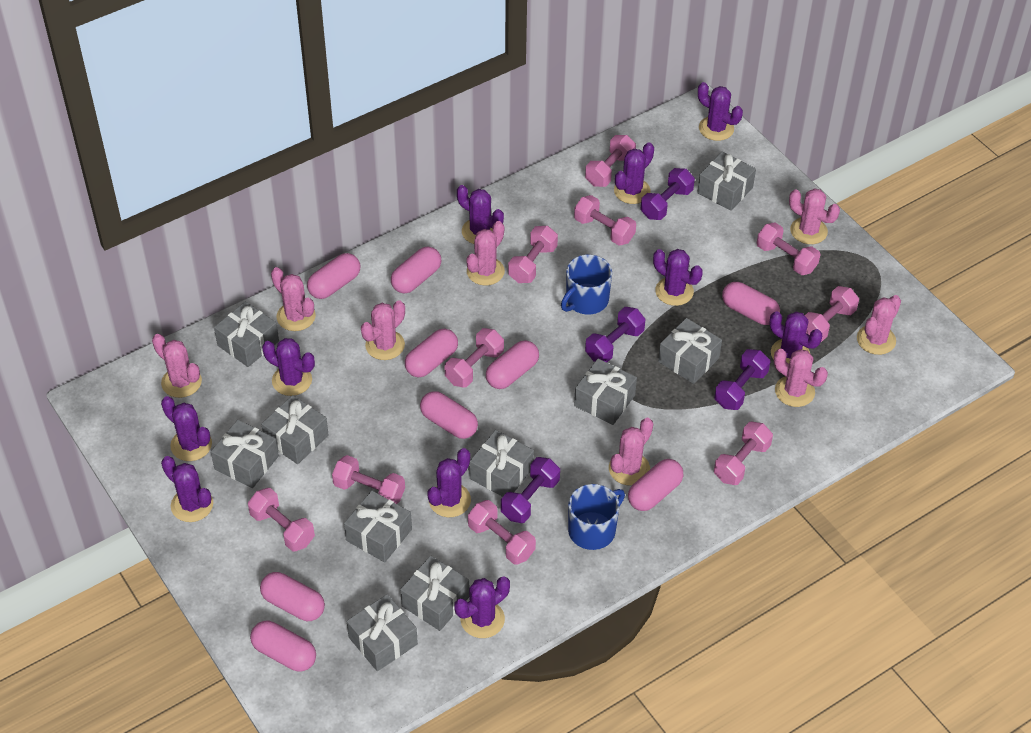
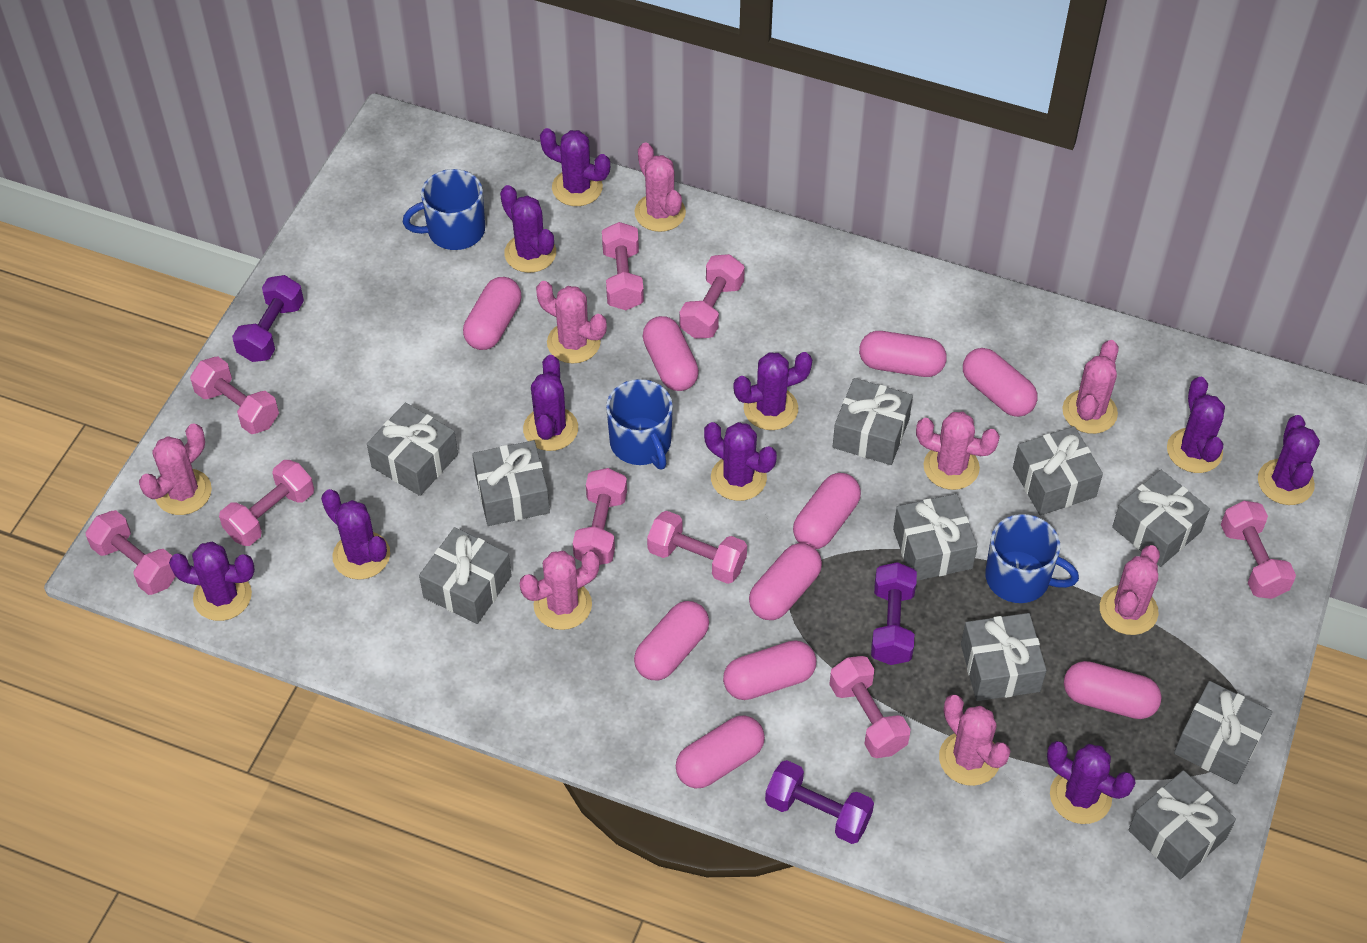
blue mug: [561,254,612,315] [568,484,625,550] = 2 -> [403,169,485,250] [606,379,673,469] [985,514,1079,603] = 3
pink capsule: [250,621,316,672] [260,572,325,621] [307,253,360,299] [391,247,441,294] [405,329,458,377] [420,391,478,439] [486,340,539,389] [628,459,683,511] [722,282,780,325] = 9 -> [463,277,521,350] [634,601,709,680] [642,316,699,391] [676,715,765,789] [723,640,816,700] [749,543,822,620] [793,473,861,549] [859,331,947,377] [963,348,1038,417] [1064,661,1162,719] = 10
pink dumbbell: [248,488,315,552] [332,455,405,504] [445,328,504,387] [468,500,536,565] [508,226,558,283] [574,195,636,246] [585,135,636,187] [714,422,773,485] [757,223,820,275] [805,286,859,342] = 10 -> [86,510,176,595] [190,356,279,434] [219,460,314,546] [573,468,627,565] [602,222,644,310] [647,511,747,584] [680,254,745,339] [829,656,911,758] [1221,501,1296,599] = 9
purple dumbbell: [501,457,560,523] [585,307,646,362] [641,168,695,220] [714,349,770,410] = 4 -> [232,275,304,362] [765,760,874,844] [871,562,917,665] = 3

